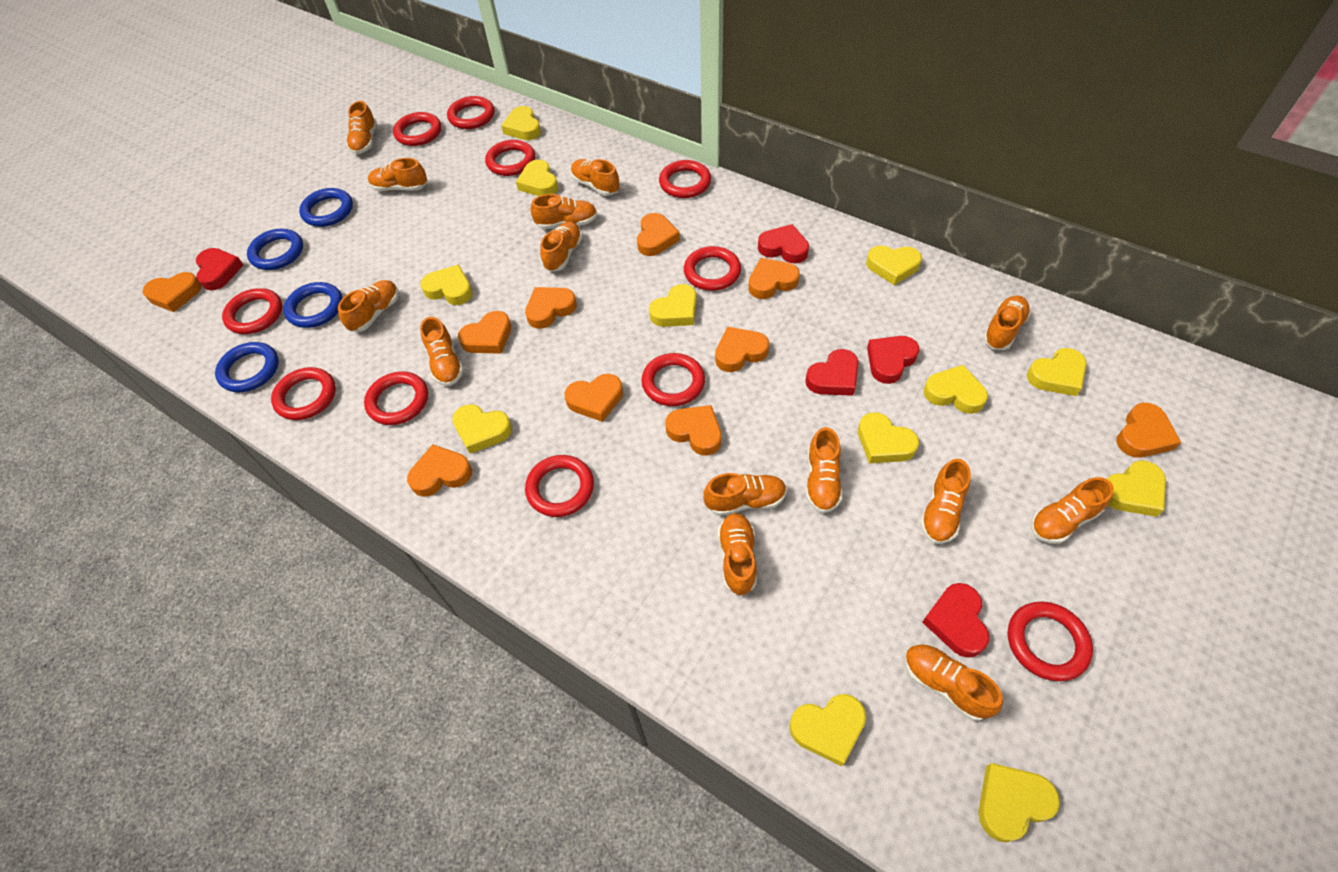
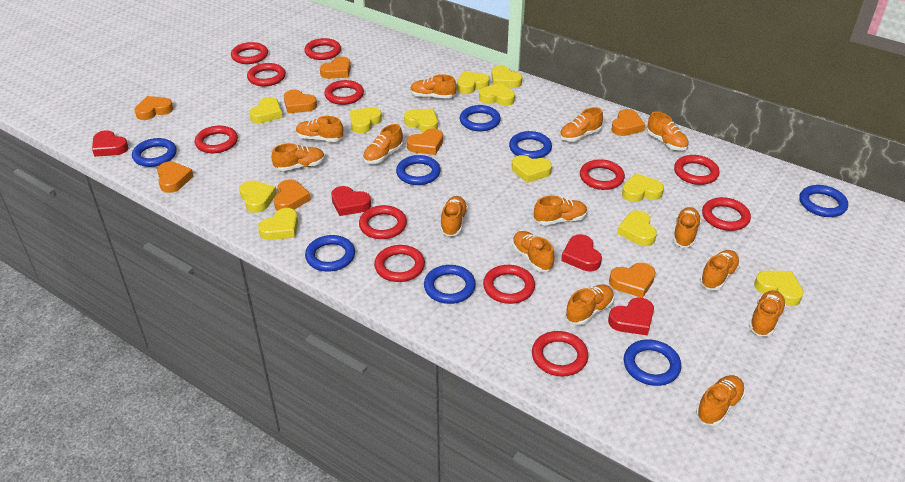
blue ring: [215,342,279,392] [247,229,303,270] [283,282,343,328] [299,188,353,227] = 4 -> [132,138,177,167] [305,235,355,272] [396,155,441,185] [424,265,476,304] [460,105,501,131] [509,131,552,159] [624,339,681,386] [799,185,848,217] = 8
orange heart: [143,272,202,312] [407,444,472,497] [458,311,512,354] [525,287,577,329] [565,374,623,422] [637,213,680,256] [665,405,721,456] [715,327,769,372] [748,258,800,299] [1116,403,1181,458] = 10 -> [135,96,173,120] [157,161,193,193] [274,179,311,211] [284,90,317,113] [320,57,351,79] [407,129,443,155] [609,263,655,298] [611,109,645,136] = 8
red heart: [196,248,243,291] [758,224,809,263] [805,349,858,396] [867,336,920,384] [922,583,989,658] = 5 -> [92,130,129,157] [331,186,371,216] [561,234,602,272] [608,297,654,336] = 4
red ring: [222,288,282,334] [271,367,336,420] [364,371,428,425] [393,112,441,146] [447,96,494,129] [485,140,535,176] [525,455,594,517] [642,353,705,406] [659,160,711,198] [684,246,741,291] [1008,601,1093,681] = 11 -> [195,126,238,153] [231,42,268,64] [247,63,286,86] [304,38,341,60] [324,80,364,105] [359,205,407,239] [374,245,425,282] [483,265,535,304] [532,331,588,377] [580,159,625,190] [674,155,720,185] [702,197,751,231] = 12

